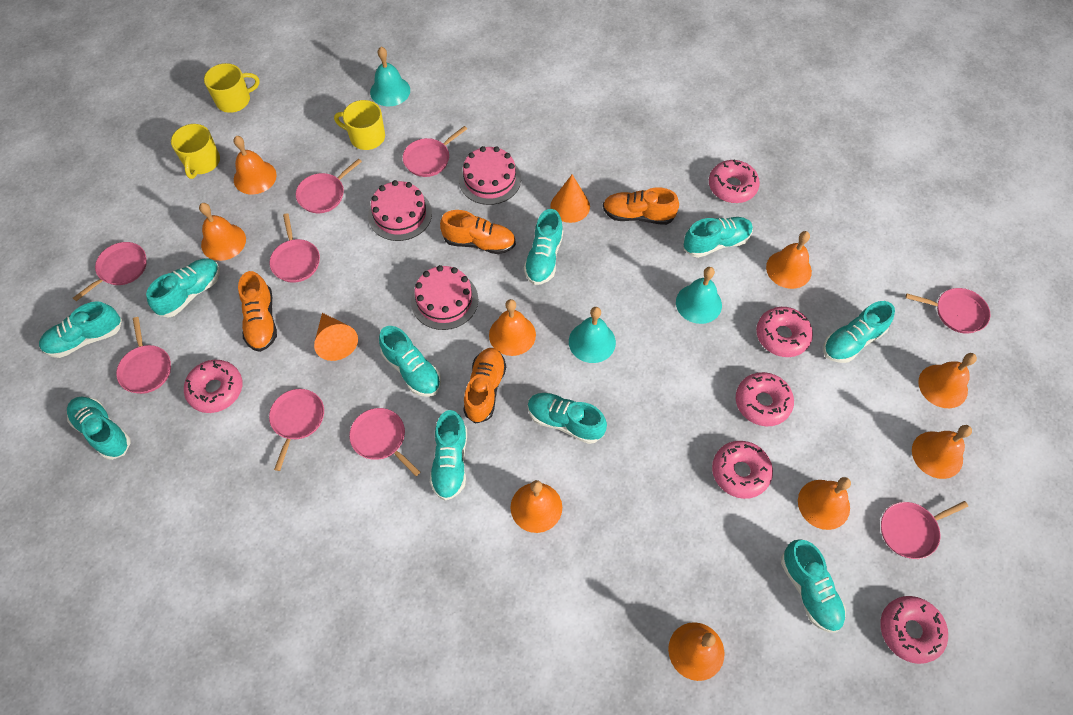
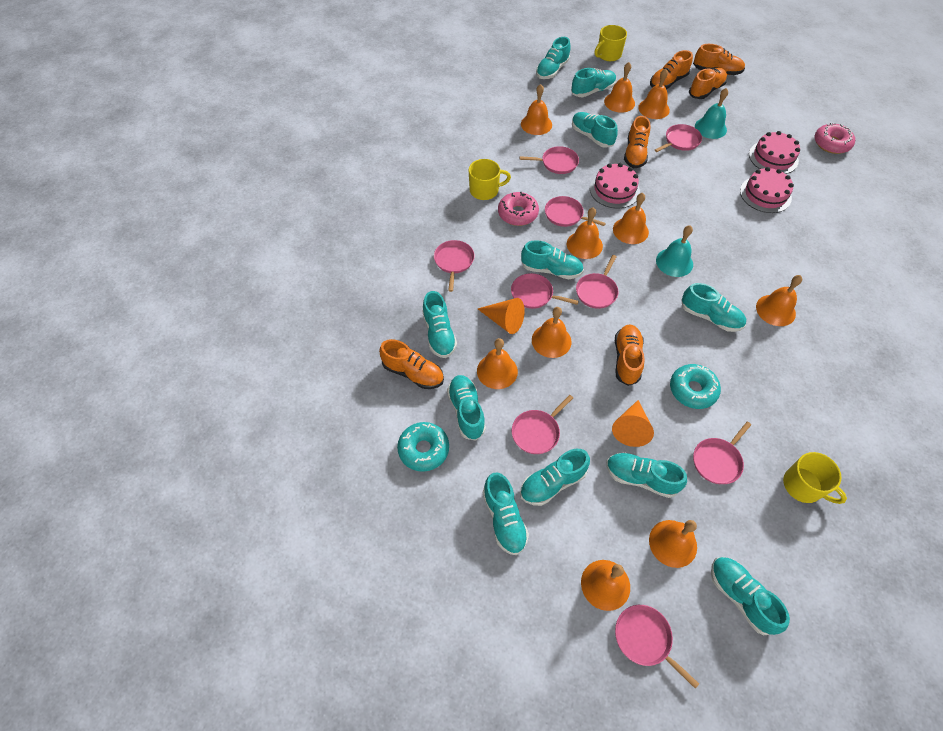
orange bell: [199,203,246,261] [233,136,277,195] [489,299,536,356] [511,480,562,533] [668,622,725,681] [766,231,812,289] [798,477,851,530] [912,425,972,479] [918,353,977,408] = 9 -> [477,338,518,389] [521,84,552,135] [532,307,571,358] [567,208,603,259] [581,560,630,611] [604,62,635,113] [613,193,649,244] [638,68,670,119] [649,520,697,568] [756,275,802,326] = 10
orange shoe: [238,271,277,352] [440,210,516,254] [463,348,506,424] [603,187,679,225] = 4 -> [379,339,444,389] [615,325,644,386] [624,116,650,168] [650,50,693,89] [689,68,727,99] [693,44,745,75] = 6
pink donut: [184,360,242,413] [709,160,760,203] [712,441,773,499] [736,372,794,426] [756,307,813,357] [880,596,948,664] = 6 -> [498,192,539,226] [815,123,855,154] = 2
turquoise bell: [370,47,410,106] [569,307,616,363] [676,267,722,324] = 3 -> [656,225,693,277] [695,88,728,139] = 2
turquoise donut: none = 0 -> [397,422,449,472] [670,364,721,409] = 2
turquoise shoe: [39,301,122,358] [67,397,130,460] [146,259,220,318] [379,326,441,397] [430,410,467,500] [524,209,563,285] [528,393,607,444] [684,217,753,258] [781,539,846,633] [823,301,895,363] = 10 -> [422,291,457,358] [447,375,486,440] [483,472,529,555] [520,449,590,506] [521,240,584,279] [536,37,571,79] [571,68,616,97] [572,112,618,148] [606,453,687,498] [681,283,746,332] [711,557,790,635] = 11

